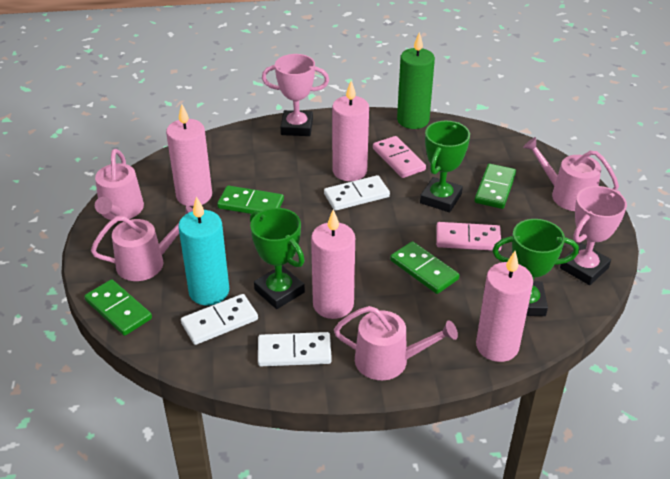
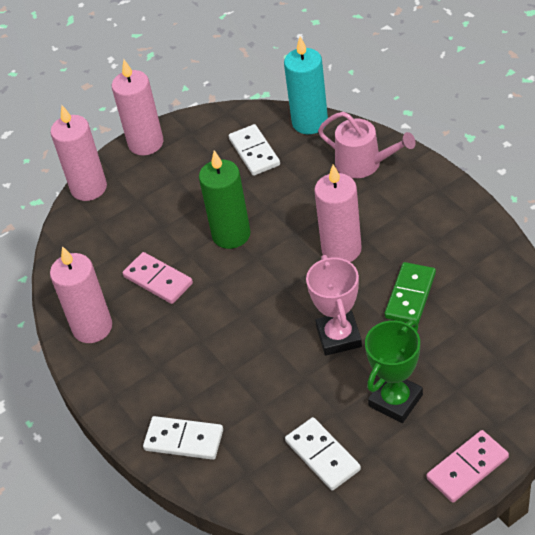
green domino: [84,279,152,336] [217,185,284,214] [390,241,459,294] [474,164,516,209] = 4 -> [385,262,436,324] = 1
green trophy: [250,208,305,309] [420,121,470,212] [492,219,579,316] = 3 -> [365,320,423,423] = 1
pink trophy: [262,54,329,136] [560,186,627,285] = 2 -> [306,255,362,356] = 1
pink watering can: [91,206,193,281] [95,149,144,220] [334,306,458,380] [523,137,619,211] = 4 -> [318,112,416,178] = 1

